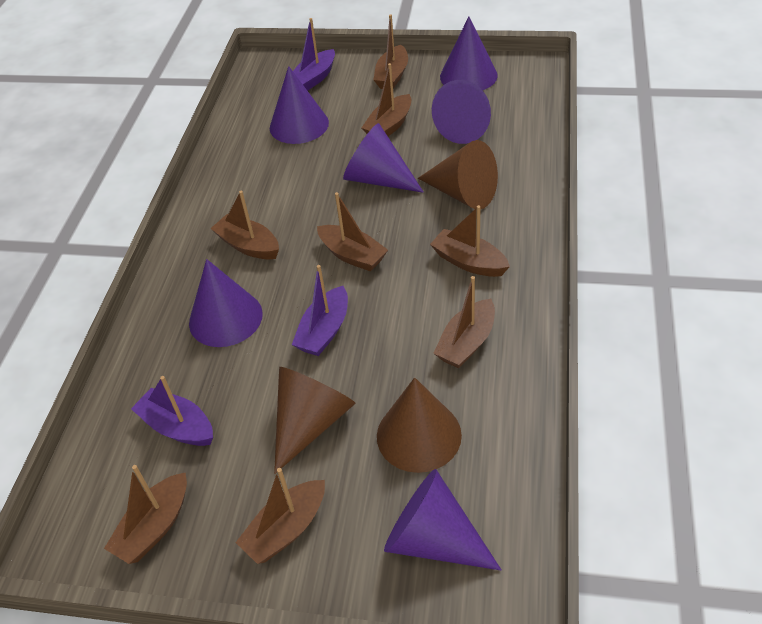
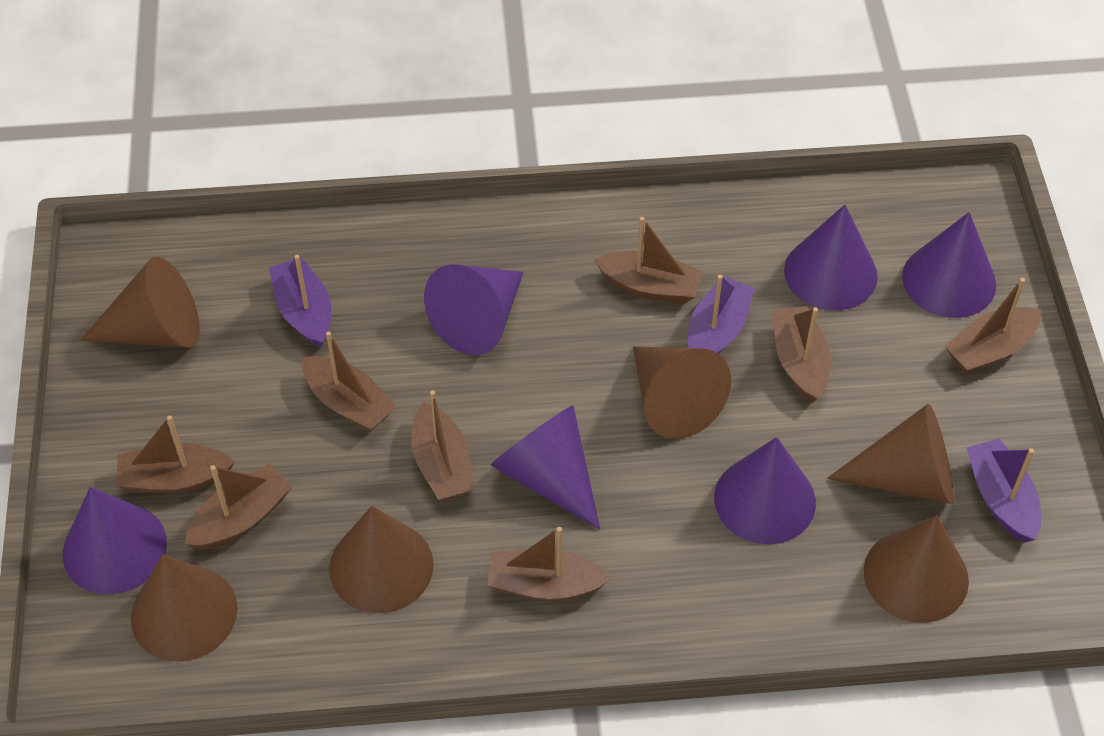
brown cone: [274,367,356,474] [377,377,462,473] [418,140,498,210] = 3 -> [80,257,200,348] [131,554,238,662] [329,506,434,613] [633,346,731,439] [827,404,954,504] [864,515,969,623] = 6

